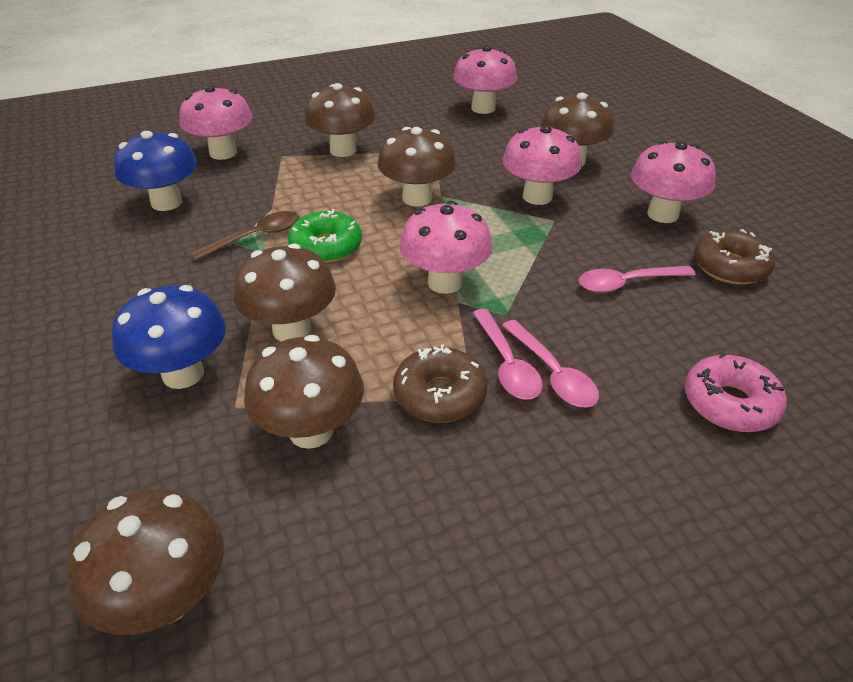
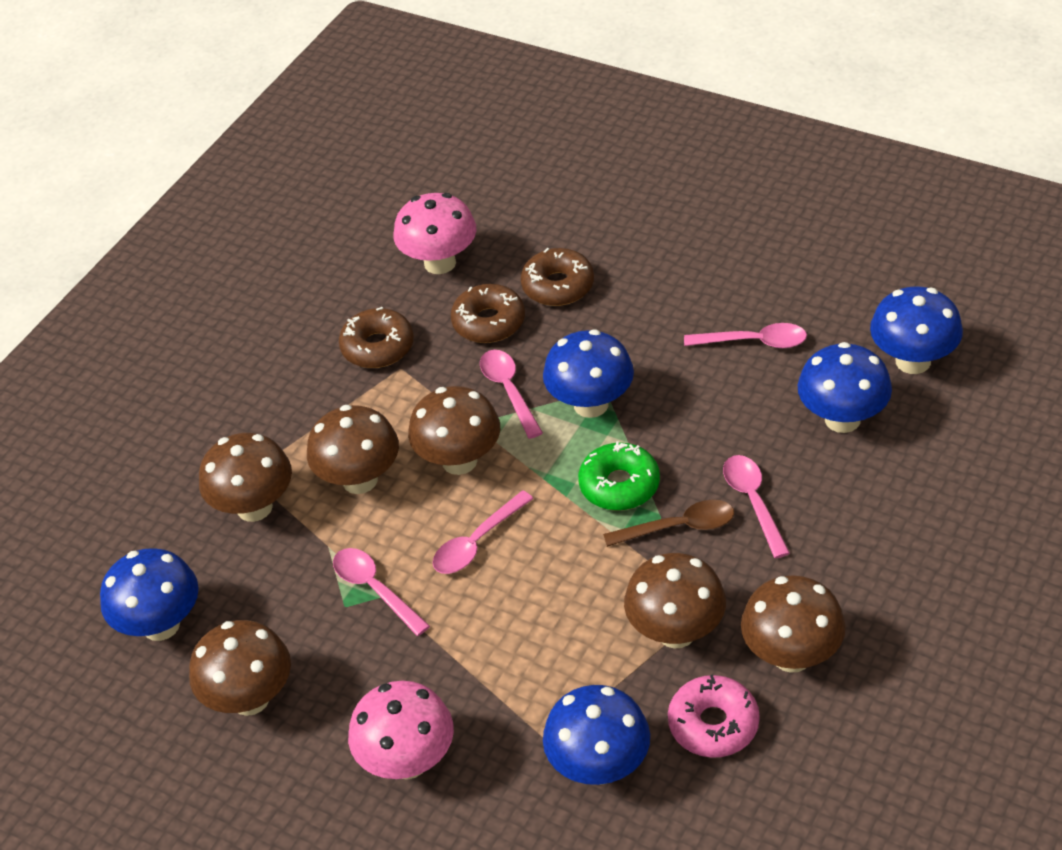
blue mushroom: [112,285,226,389] [114,131,198,211] = 2 -> [100,548,199,641] [543,329,634,418] [543,685,650,785] [798,342,892,433] [870,286,963,374] = 5
brown donut: [393,344,487,423] [694,229,775,285] = 2 -> [339,307,414,368] [451,284,525,343] [521,248,594,306] = 3
pink mushroom: [179,85,252,160] [400,201,493,294] [453,45,517,114] [503,125,582,205] [631,141,716,223] = 5 -> [348,681,454,780] [393,193,476,274] = 2
pink spoon: [473,309,543,400] [502,320,599,407] [578,266,696,293] = 3 -> [333,548,430,636] [433,491,533,574] [480,350,543,439] [684,323,807,348] [723,455,790,558] = 5

